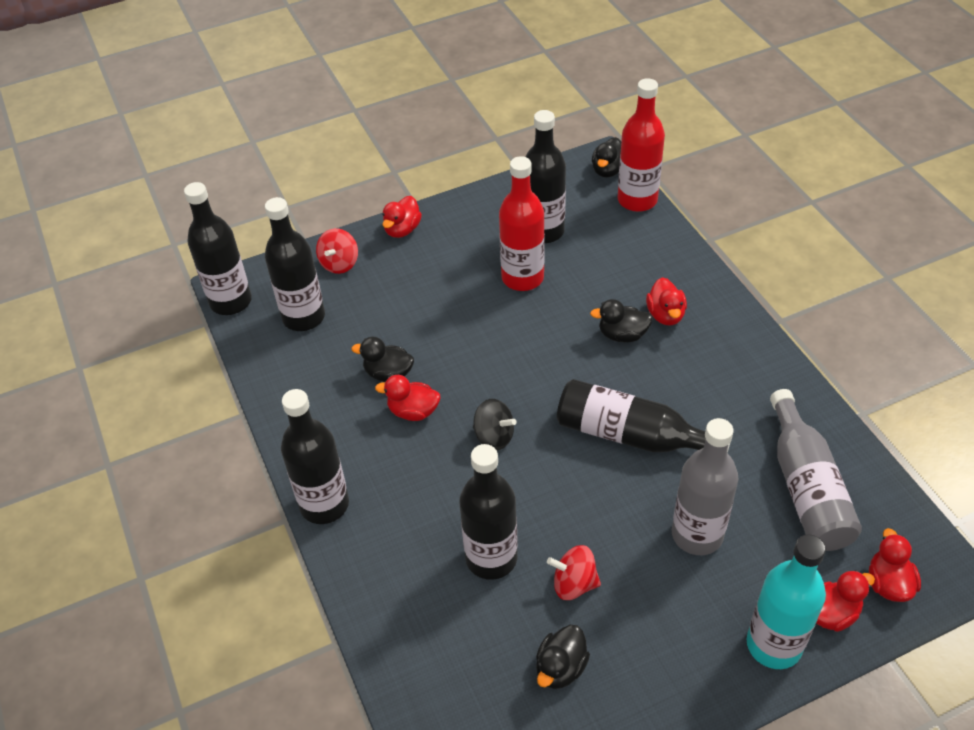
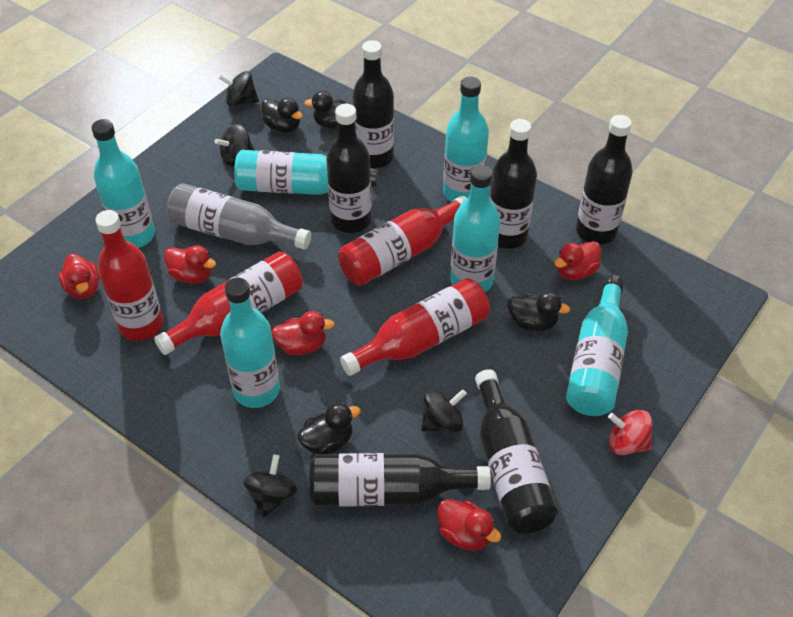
black spinning top: [473,399,516,450] = 1 -> [214,124,254,166] [219,71,259,106] [243,454,297,518] [421,389,467,432] = 4
grey bottle: [672,418,738,555] [770,389,862,551] = 2 -> [166,183,311,249] = 1
red bottle: [499,156,545,291] [618,78,665,212] = 2 -> [95,210,163,341] [154,251,303,355] [338,195,468,286] [340,278,490,376] = 4
red spinning top: [316,228,358,274] [547,545,601,600] = 2 -> [608,410,653,455] = 1
turquoise bottle: [747,534,826,669] = 1 -> [91,119,155,248] [220,277,280,408] [234,150,378,195] [443,76,489,202] [450,165,500,292] [566,275,628,416] = 6

